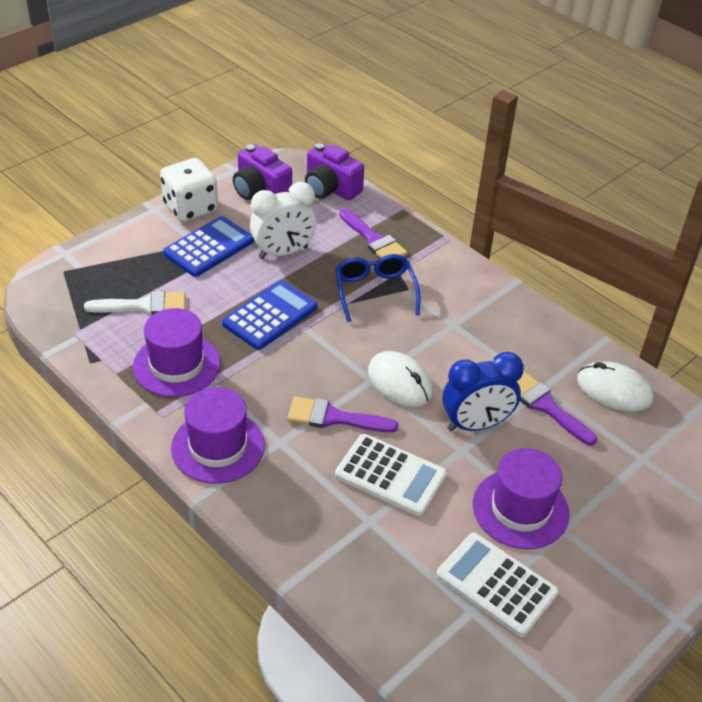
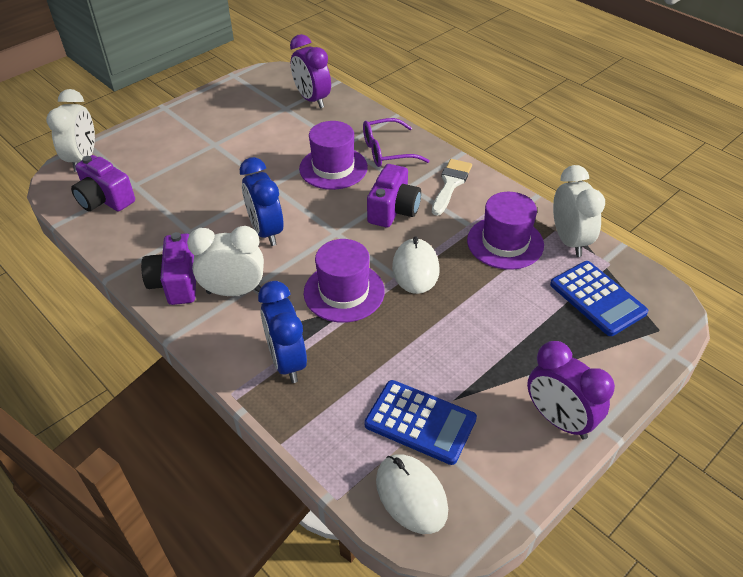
blue clock: [442,352,524,431] = 1 -> [240,157,283,246] [258,281,307,383] = 2
blue glasses: [335,254,420,322] = 1 -> none = 0
purple brush: [287,396,398,432] [339,209,408,258] [517,372,597,445] = 3 -> none = 0
purple camera: [233,144,292,200] [305,143,364,200] = 2 -> [71,155,135,211] [141,232,196,305] [367,164,421,227] = 3
purple clock: none = 0 -> [290,34,331,108] [527,341,615,440] = 2
purple glasses: none = 0 -> [363,118,430,167] = 1
white calculator: [335,434,447,516] [436,533,559,637] = 2 -> none = 0
white clock: [250,182,316,259] = 1 -> [46,89,95,172] [187,226,264,296] [553,165,605,257] = 3
white dice: [160,158,218,222] = 1 -> none = 0

